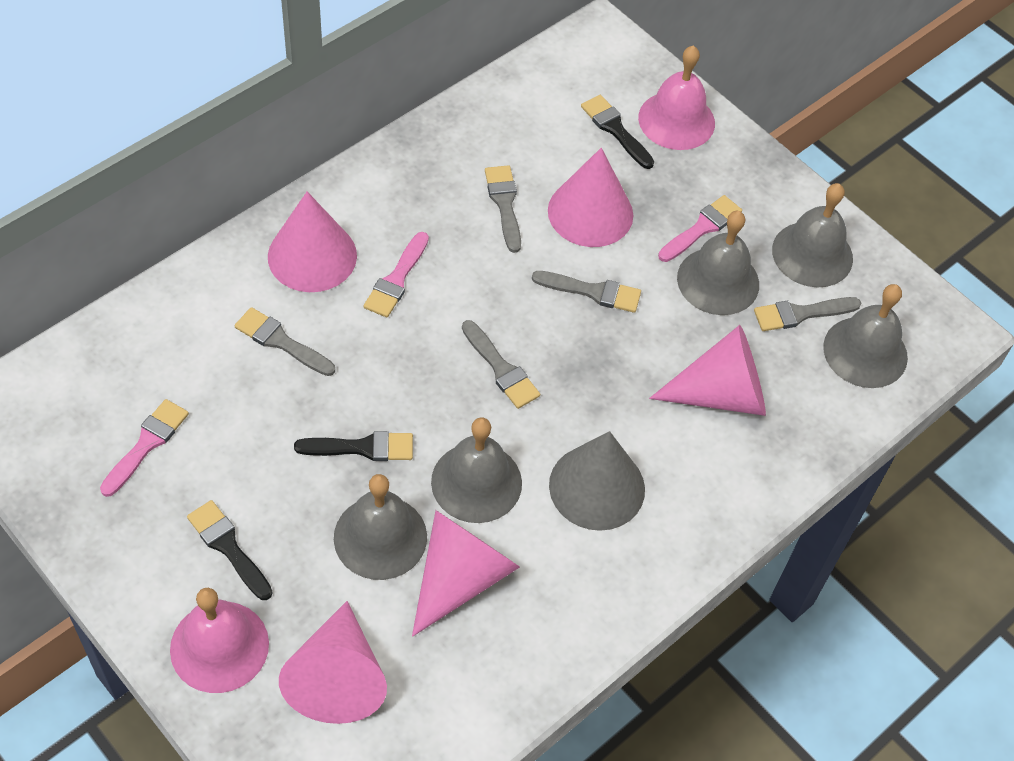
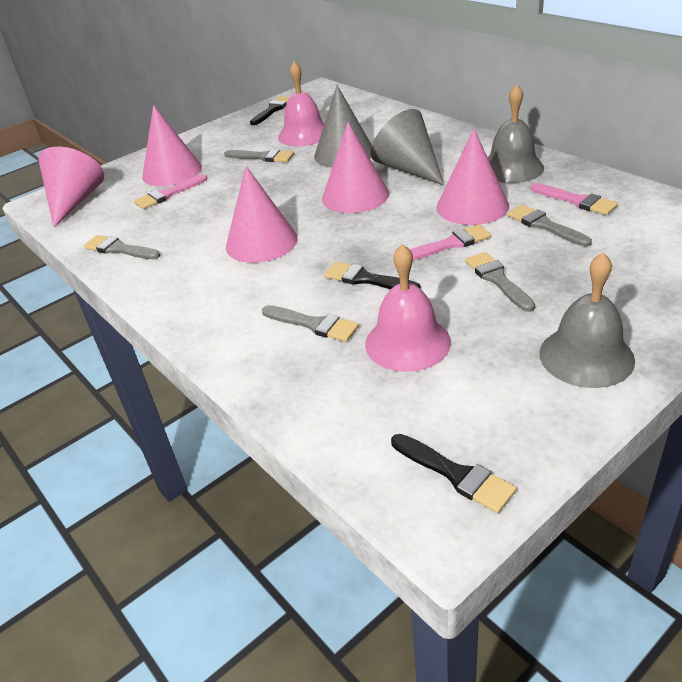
grey bell: [334,474,427,580] [431,418,522,523] [677,211,759,315] [772,183,853,287] [823,284,908,388] = 5 -> [488,84,544,183] [539,253,635,388] = 2
grey cone: [549,431,645,531] = 1 -> [314,85,372,167] [371,109,444,185] = 2

